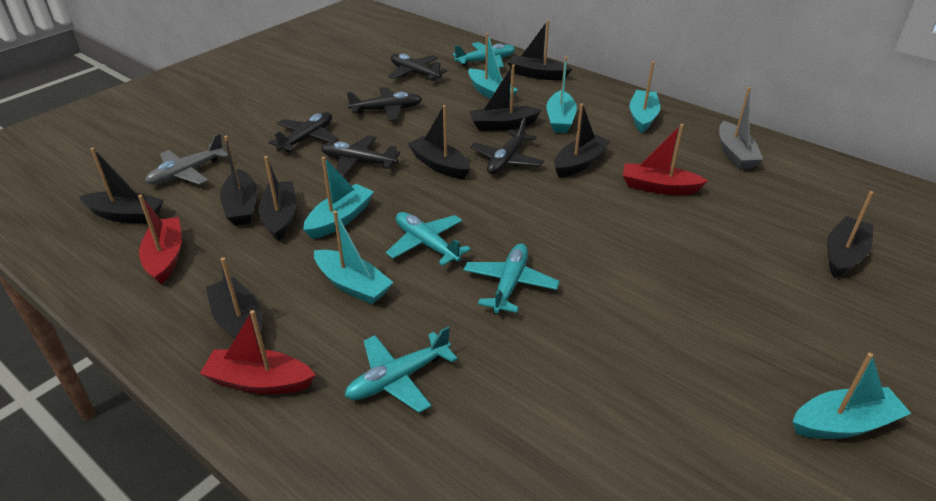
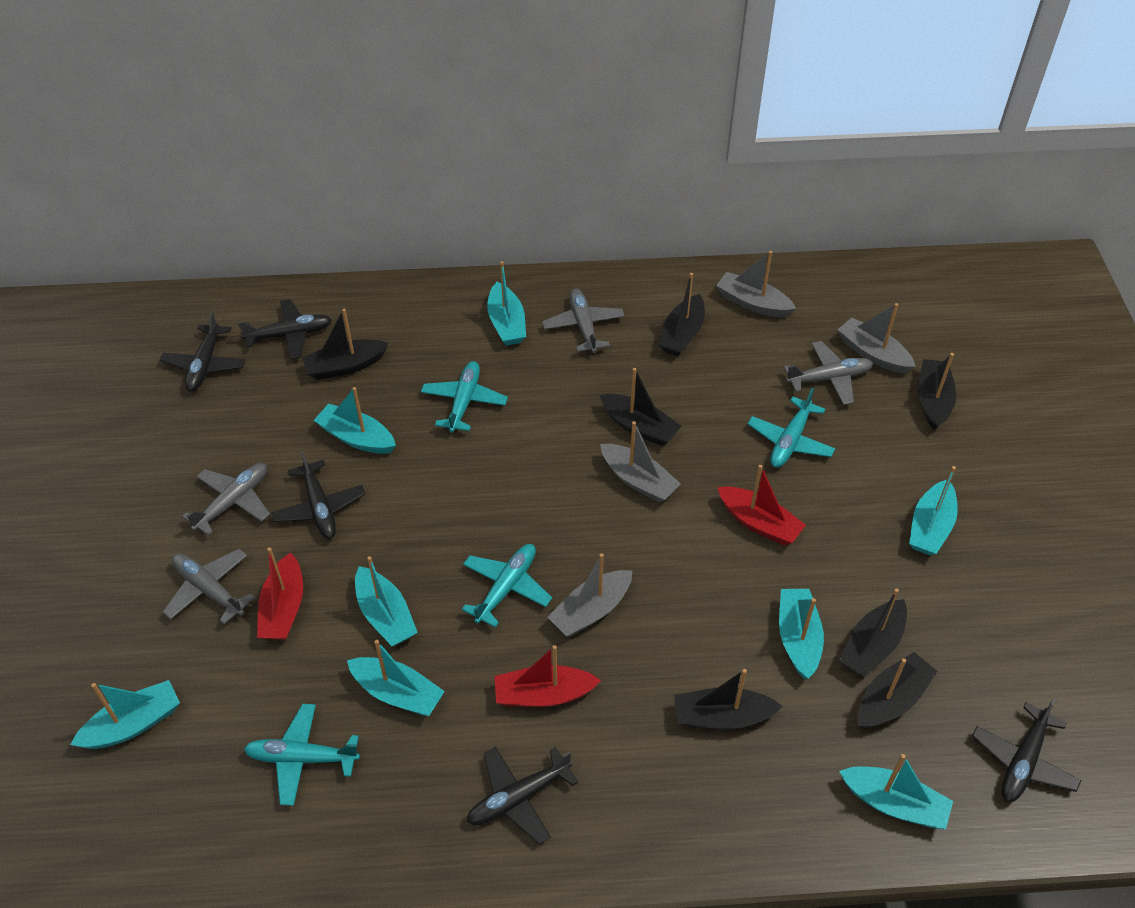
black boat: [79,148,164,224] [206,257,262,342] [220,136,257,226] [258,156,296,241] [408,105,470,179] [469,64,541,131] [507,20,572,80] [554,103,610,178] [827,191,874,277] = 9 -> [302,309,389,380] [600,368,681,446] [658,273,705,356] [674,669,783,730] [839,588,907,677] [858,652,938,729] [918,353,956,430] = 7
grey boat: [719,87,763,169] = 1 -> [548,553,633,637] [600,421,681,503] [716,251,796,317] [838,303,916,374] = 4
grey plane: [145,133,228,185] = 1 -> [163,549,255,624] [182,463,270,536] [542,289,625,353] [784,341,873,405] = 4
turquoise boat: [303,157,374,239] [314,211,393,304] [468,33,518,99] [546,56,577,133] [629,61,660,133] [792,353,912,439] = 6 -> [70,680,180,749] [314,387,396,454] [347,640,445,716] [355,556,418,646] [487,261,526,346] [779,589,824,679] [839,754,953,830] [909,466,958,555] = 8

